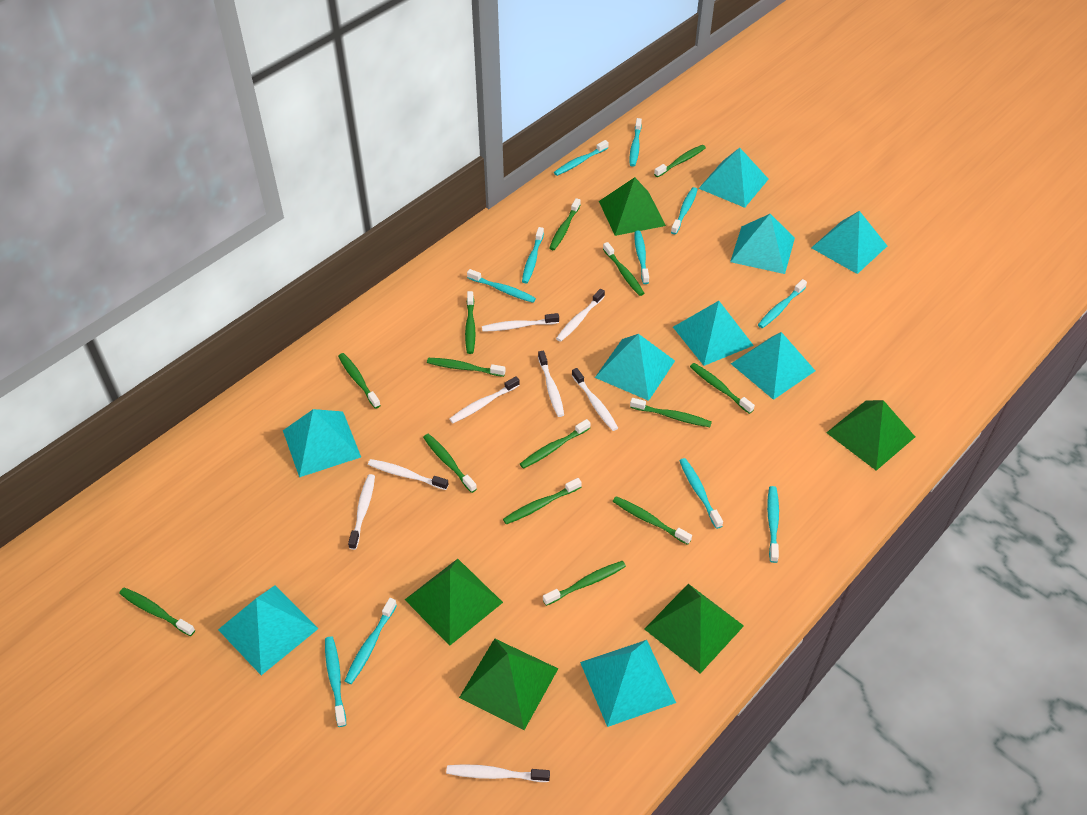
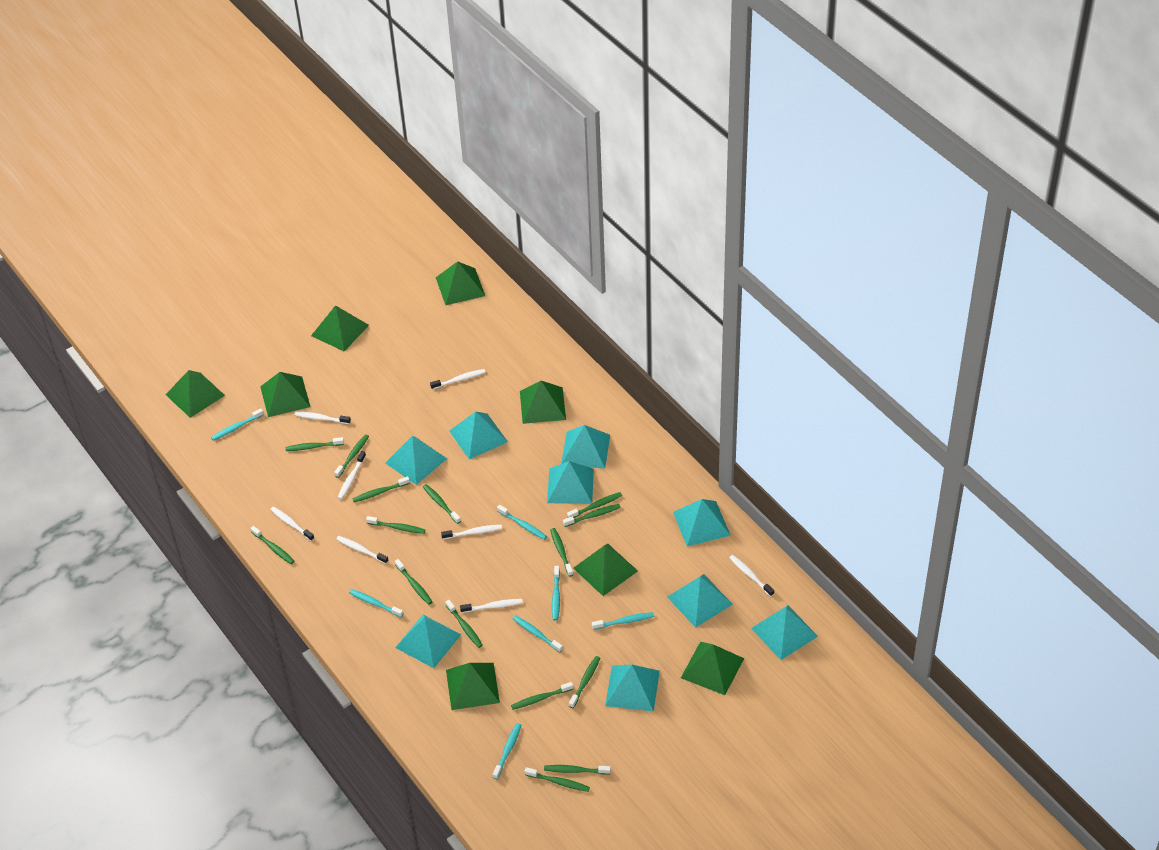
green pyramid: [405,559,503,646] [459,639,558,730] [599,177,666,236] [644,584,744,674] [826,400,915,471] = 5 -> [166,370,225,418] [260,372,310,417] [311,305,369,351] [436,261,485,305] [446,663,500,710] [520,381,566,424] [573,544,638,596] [681,642,744,695] = 8
green toothbrush: [119,588,195,636] [338,353,381,409] [423,434,477,493] [427,358,506,377] [465,291,475,354] [503,478,582,524] [520,419,591,469] [543,561,626,606] [549,198,581,250] [603,242,644,296] [612,496,692,545] [630,398,712,427] [654,145,706,177] [690,363,755,414] = 14 -> [250,526,294,564] [285,437,344,451] [334,435,369,478] [353,476,410,502] [366,516,426,534] [395,559,432,605] [423,484,461,524] [446,600,483,648] [511,682,573,710] [525,767,590,792] [544,765,611,774] [550,528,573,577] [563,504,621,527] [567,492,622,518] [569,656,600,708] = 15
turquoise toothbrush: [325,637,346,727] [345,598,397,684] [467,269,536,303] [522,227,544,283] [554,140,609,176] [629,118,642,167] [635,231,649,284] [671,187,698,234] [679,458,723,529] [758,279,807,328] [767,486,779,563] = 11 -> [211,408,264,441] [349,589,403,617] [493,723,521,779] [497,505,547,540] [513,615,563,652] [552,566,560,621] [592,612,654,630] = 7

